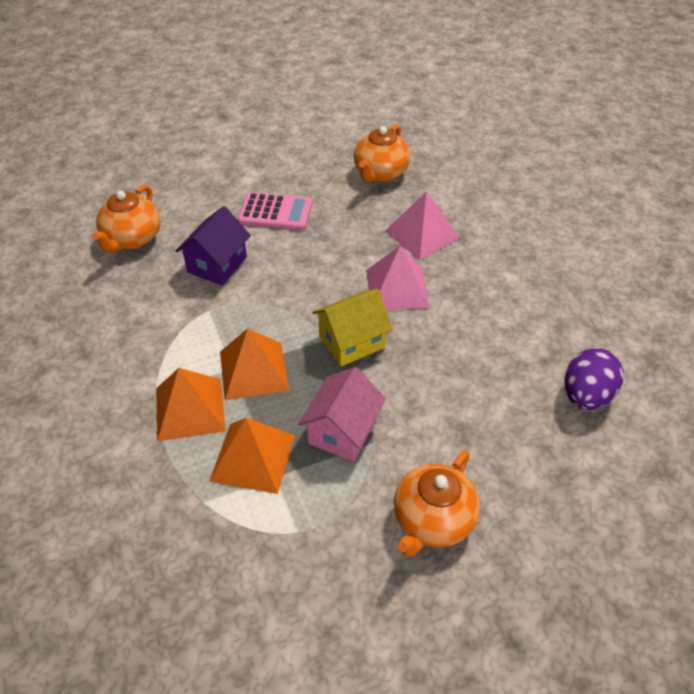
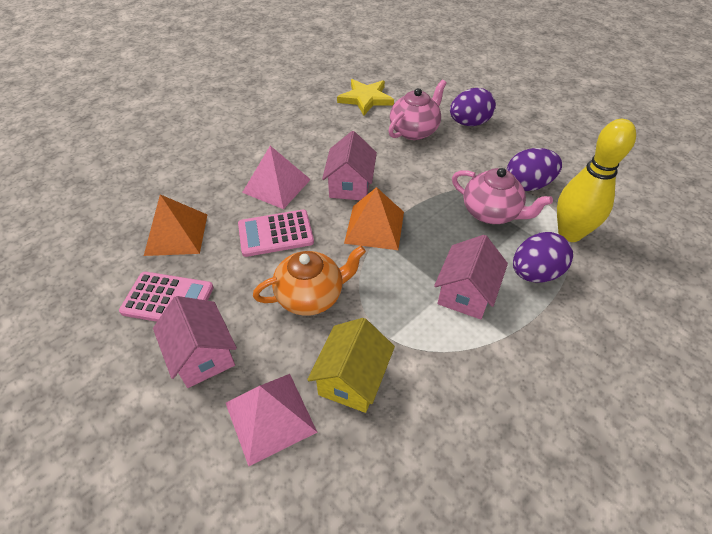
orange pyramid: [156,368,225,441] [209,418,295,494] [220,328,289,400] = 3 -> [144,194,207,256] [344,187,404,250] = 2
orange teapot: [92,185,160,253] [354,125,410,183] [394,450,480,557] = 3 -> [253,246,366,316] = 1
pink calculator: [238,192,313,230] = 1 -> [119,272,214,322] [238,210,314,257] = 2
pink house: [298,367,386,462] = 1 -> [153,296,237,388] [322,131,377,200] [434,235,508,319] = 3
pink teapot: none = 0 -> [388,80,447,140] [452,168,553,224] = 2
purple egg: [565,348,623,410] = 1 -> [450,88,496,126] [507,148,562,191] [513,232,573,283] = 3
purple house: [176,206,251,285] = 1 -> none = 0
yellow bowling pin: none = 0 -> [557,119,636,242] = 1
yellow star: none = 0 -> [337,79,394,116] = 1

